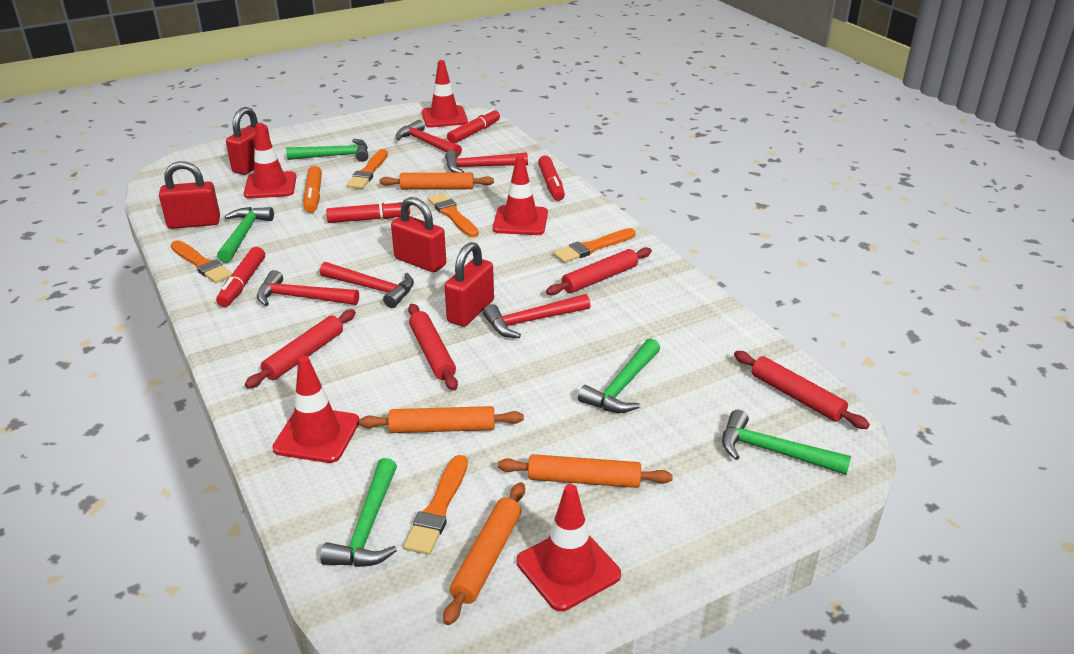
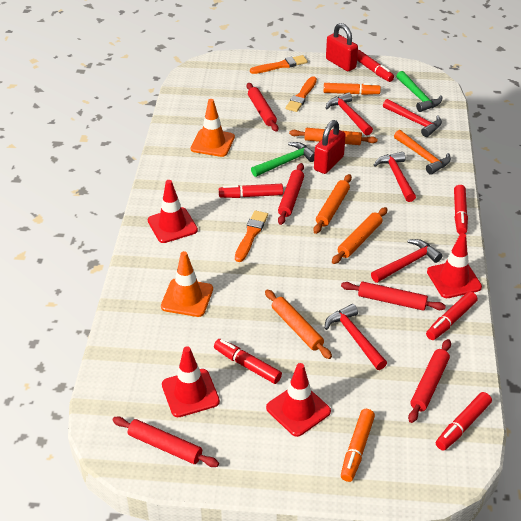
green hammer: [217,207,274,263] [286,139,368,162] [320,458,397,567] [578,338,660,413] [722,410,851,475] = 5 -> [251,142,315,177] [396,71,442,112] = 2
orange brush: [171,240,232,283] [347,149,388,189] [404,455,468,555] [428,193,479,237] [553,228,635,263] = 5 -> [235,210,268,262] [250,55,308,74] [286,76,317,112] = 3
orange hammer: none = 0 -> [394,130,451,175] = 1
orange marker: [304,166,322,213] = 1 -> [324,83,381,95] [341,409,375,482] = 2
orange traffic cone: none = 0 -> [161,251,213,317] [191,99,235,157] = 2
red marker: [216,247,265,307] [326,200,410,223] [447,109,500,144] [538,156,565,201] = 4 -> [214,339,282,384] [219,184,283,198] [357,50,394,82] [426,291,478,340] [436,392,492,451] [454,185,468,234] = 6
red padlock: [159,161,220,229] [226,107,270,175] [391,197,446,272] [445,242,494,327] = 4 -> [314,120,346,174] [326,23,358,71] = 2
red rolling pin: [245,309,356,388] [408,304,458,391] [546,247,652,295] [734,351,870,429] = 4 -> [112,416,219,467] [247,83,279,132] [278,163,304,225] [341,282,446,311] [408,339,451,423] = 5
red traffic cone: [244,123,296,198] [272,356,359,463] [422,60,468,127] [493,155,548,235] [517,484,621,611] = 5 -> [148,180,198,243] [162,346,220,417] [266,363,331,437] [427,233,482,298] = 4

